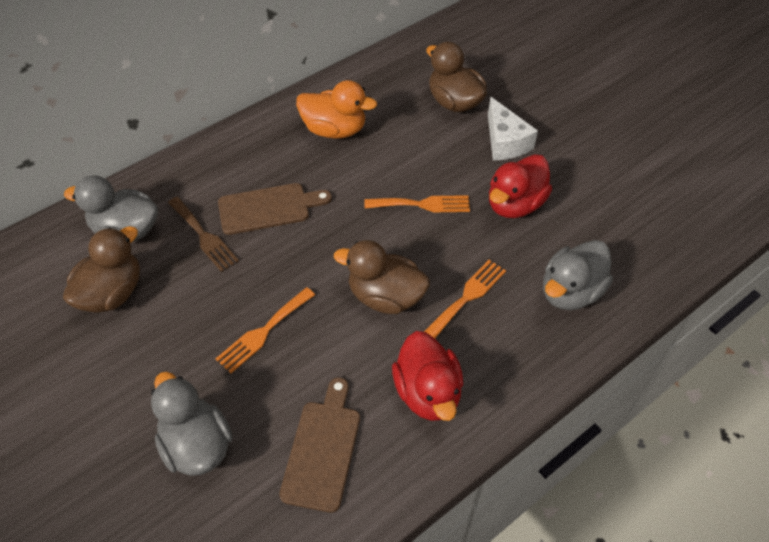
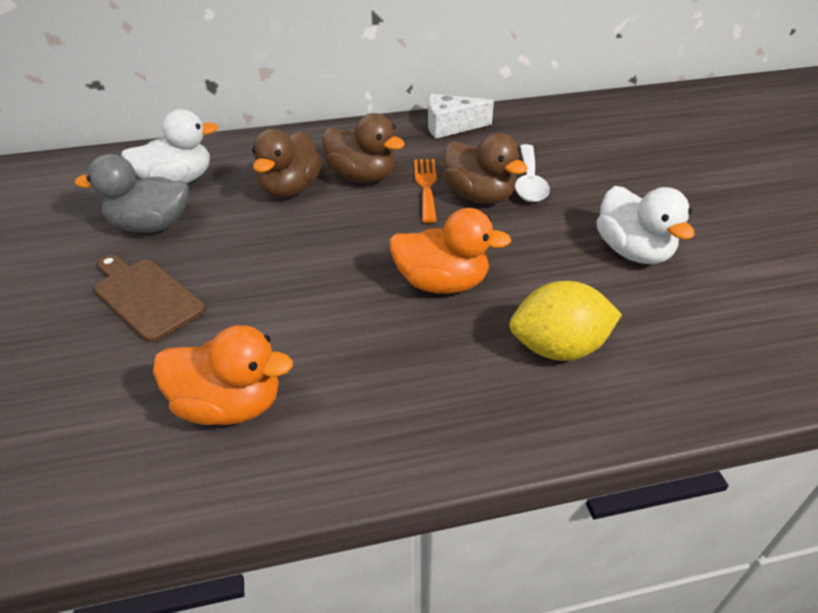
brown cutting board: [218,183,332,235] [279,378,360,513] = 2 -> [94,255,205,342] = 1
brown fork: [168,197,239,272] = 1 -> none = 0
grey duck: [64,175,158,242] [151,371,233,476] [543,240,613,310] = 3 -> [75,154,188,233] = 1
orange duck: [296,80,377,139] = 1 -> [153,325,293,425] [389,208,512,294] = 2
orange fork: [216,287,315,373] [365,196,470,212] [424,260,506,338] = 3 -> [414,159,437,223] = 1
red duck: [392,331,463,421] [489,154,552,218] = 2 -> none = 0
white duck: none = 0 -> [121,109,218,184] [596,186,695,264] = 2
white spoon: none = 0 -> [515,144,550,202] = 1
yellow lemon: none = 0 -> [509,281,622,361] = 1

